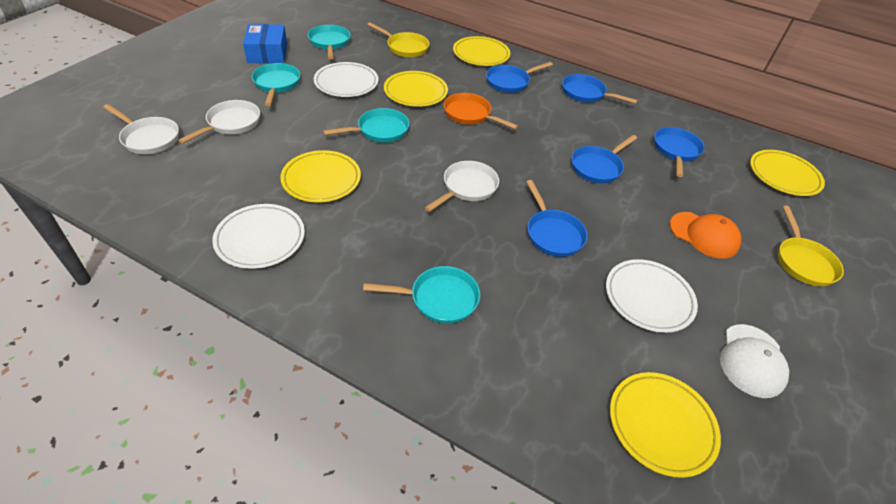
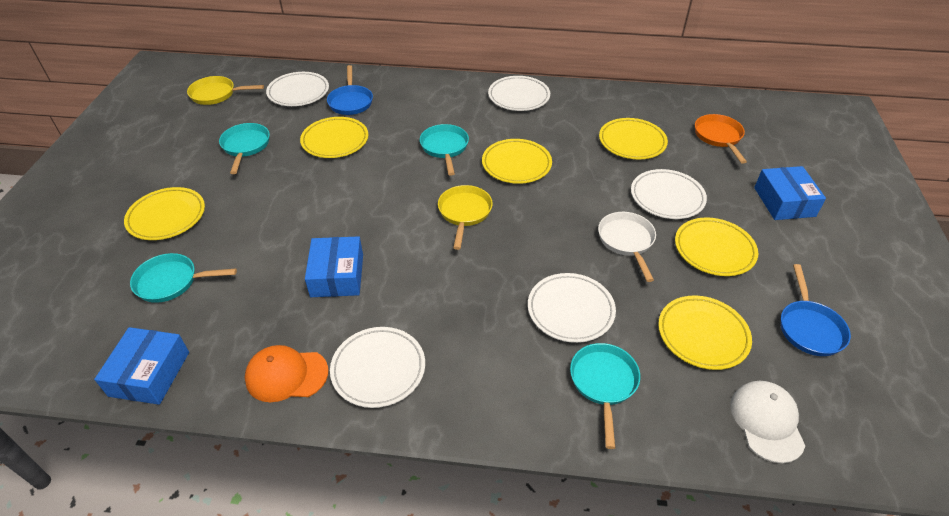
blue box: [243,24,287,63] = 1 -> [94,327,189,405] [305,236,363,297] [754,166,826,220] = 3
blue pan: [486,62,553,93] [526,180,588,257] [562,74,638,104] [571,135,637,183] [654,127,705,177] = 5 -> [327,65,373,115] [781,264,851,356] = 2
white pan: [103,104,179,154] [178,100,260,144] [425,161,499,212] = 3 -> [598,212,656,282] = 1
white plate: [212,204,305,269] [314,62,379,97] [606,259,698,333] = 3 -> [266,72,329,106] [330,327,425,408] [488,76,550,111] [528,273,616,343] [631,169,707,219] = 5
yellow plate: [280,150,361,203] [384,71,448,107] [453,36,510,66] [610,372,721,478] [750,150,825,196] = 5 -> [124,187,205,240] [300,117,369,158] [482,139,552,184] [599,118,668,159] [658,296,752,370] [675,218,758,276] = 6

